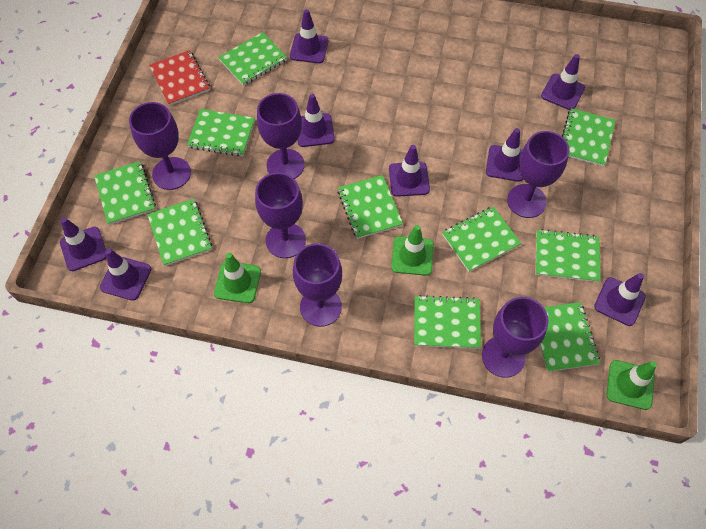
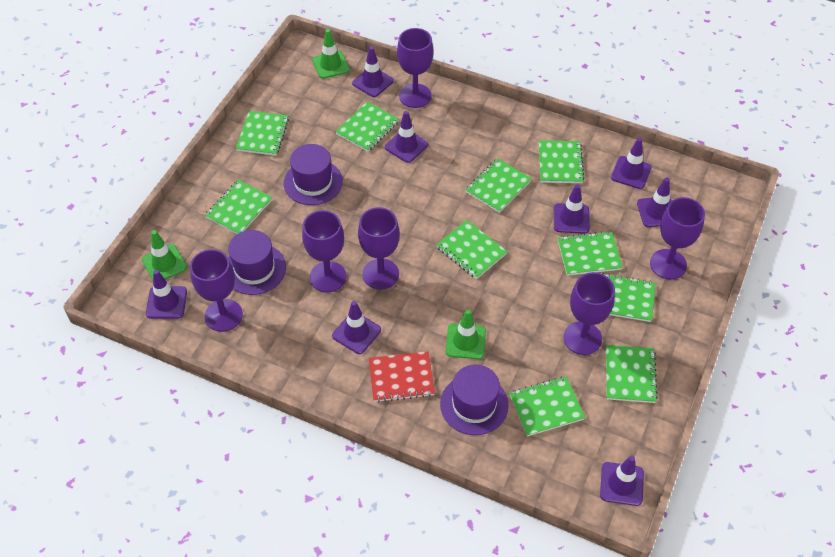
purple hat: none = 0 -> [228,230,286,295] [284,144,343,205] [440,364,509,435] = 3

